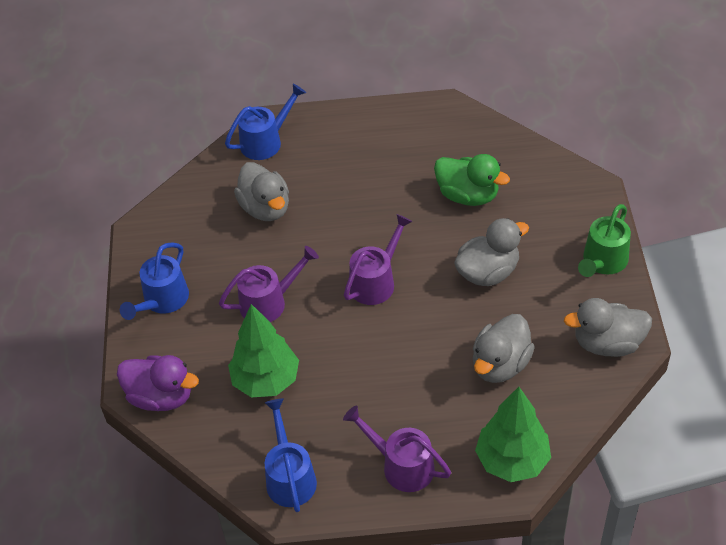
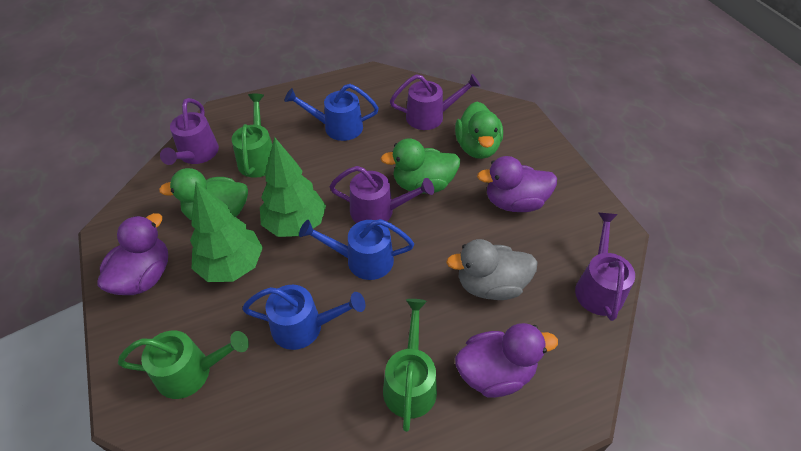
green duck: [434,154,510,206] = 1 -> [159,168,248,220] [381,138,460,193] [455,102,503,159] = 3
green watering can: [578,204,631,277] = 1 -> [118,330,249,399] [232,94,273,178] [383,299,437,432] = 3
grey duck: [234,162,289,221] [454,218,529,286] [473,314,535,383] [564,298,652,357] = 4 -> [446,239,537,300] = 1
purple duck: [117,355,199,411] = 1 -> [97,213,168,295] [455,323,558,398] [477,156,557,212] = 3
purple watering can: [219,246,319,322] [343,406,451,492] [344,214,413,305] = 3 -> [160,98,219,165] [330,166,434,223] [390,74,480,130] [575,213,635,321] = 4

